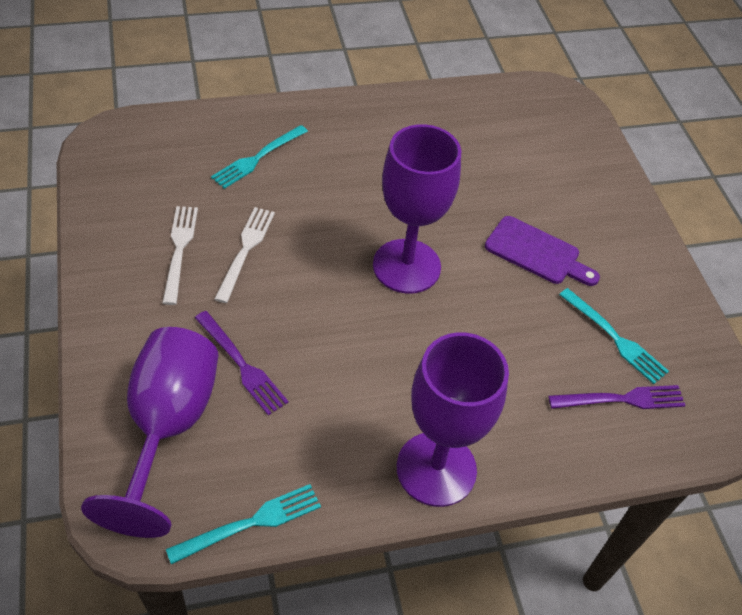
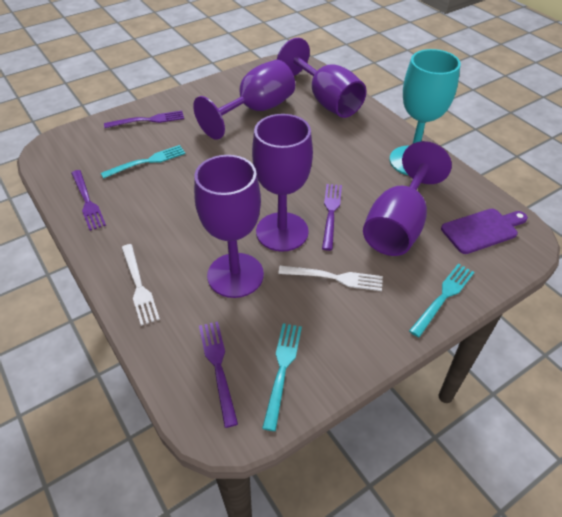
purple fork: [195,311,289,415] [548,385,686,409] = 2 -> [71,170,106,231] [104,111,184,128] [199,321,238,428] [322,184,342,251] = 4
purple goblet: [81,327,218,538] [373,124,461,294] [397,332,509,507] = 3 -> [193,60,295,140] [194,155,264,298] [252,114,313,252] [277,38,367,118] [363,141,452,256] = 5
turquoise goblet: none = 0 -> [389,49,461,175] = 1

